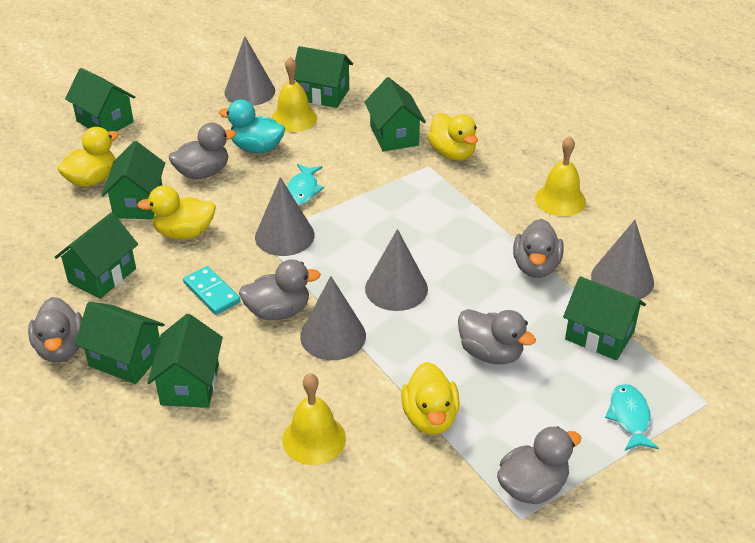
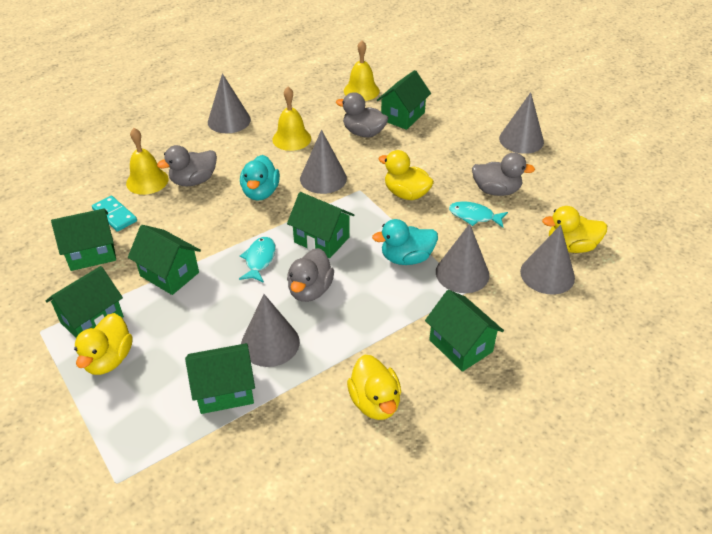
green house: [54,212,138,299] [65,68,135,132] [75,302,165,384] [102,141,165,219] [147,314,223,408] [294,46,353,108] [364,77,426,152] [563,276,646,360] = 8 -> [45,266,124,338] [51,209,116,271] [128,225,201,295] [185,343,255,414] [287,192,355,258] [377,70,431,130] [425,290,504,372] = 7
grey cone: [224,36,275,106] [255,177,315,256] [300,276,366,360] [365,229,428,311] [591,220,654,299] = 5 -> [208,73,251,133] [241,294,300,367] [300,130,347,194] [436,224,489,293] [499,92,544,154] [520,225,575,295] = 6
grey duck: [28,297,82,362] [169,123,236,179] [239,259,321,321] [458,309,536,365] [497,426,581,504] [513,219,564,278] = 6 -> [157,145,217,186] [287,248,334,302] [336,92,388,137] [472,153,535,196] = 4
turquoise duck: [219,100,285,153] = 1 -> [240,155,280,201] [372,219,438,265] = 2

